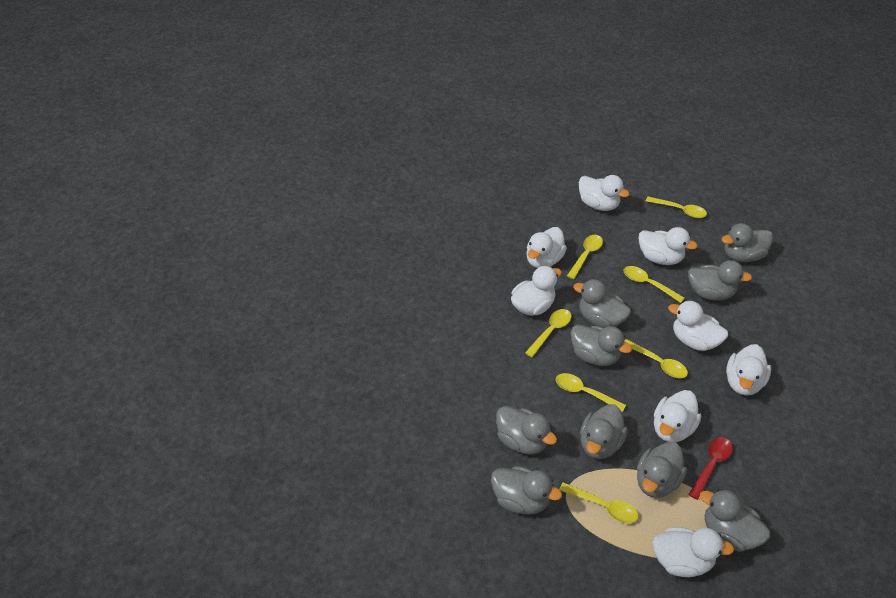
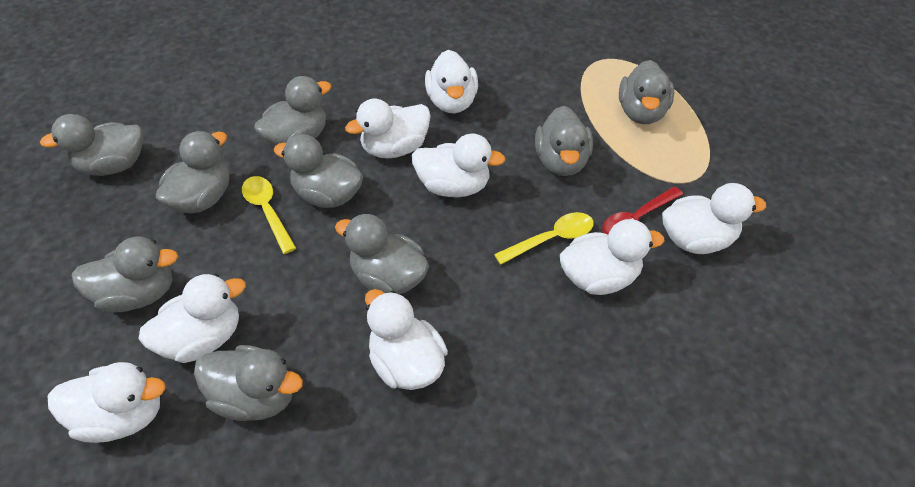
yellow spoon: [525,309,571,357] [556,373,626,412] [559,482,638,523] [567,235,603,279] [624,266,684,303] [624,339,688,378] [646,197,707,218] = 7 -> [242,176,296,254] [494,212,594,265] = 2

